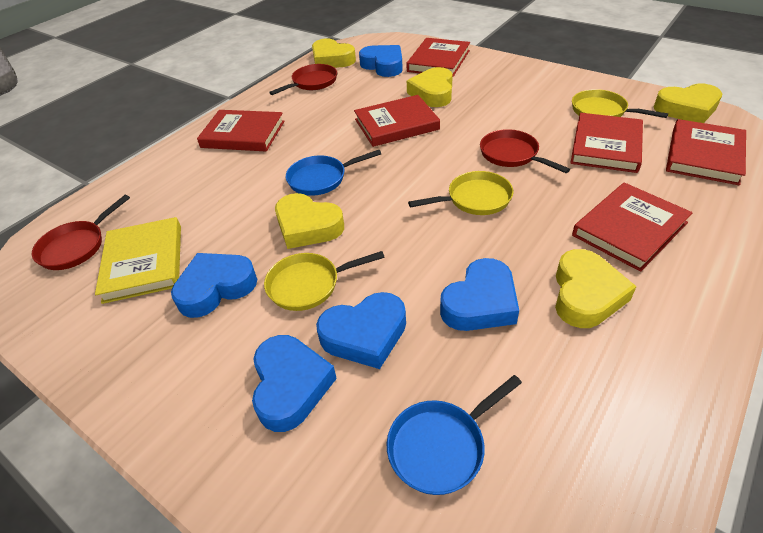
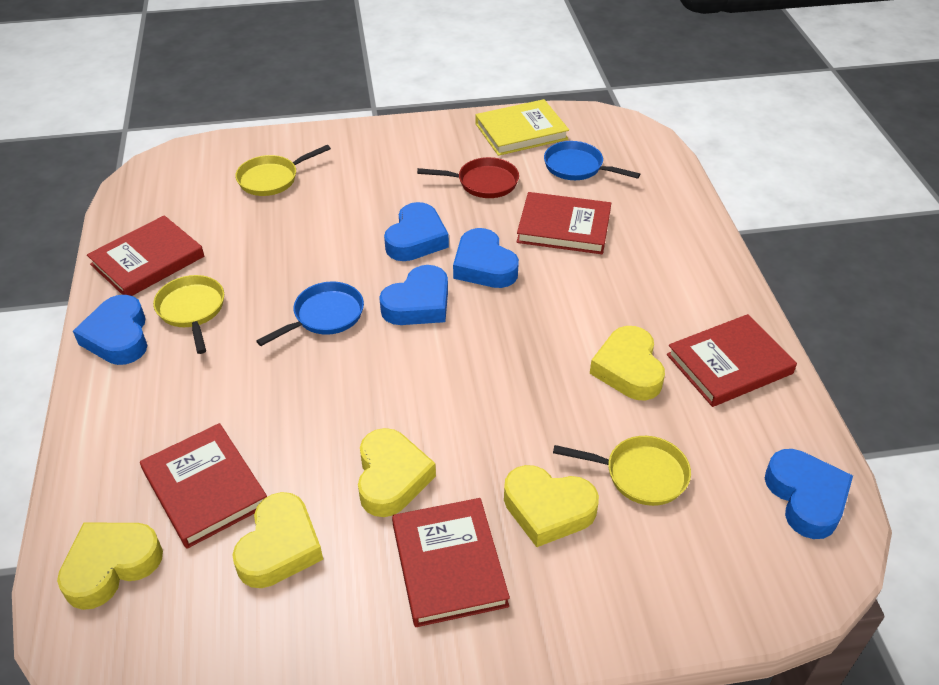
red book: [197,110,284,151] [354,95,440,147] [406,38,470,77] [570,113,643,173] [572,183,693,272] [666,119,746,185] = 6 -> [87,215,204,296] [140,423,267,549] [392,498,510,627] [517,192,611,254] [667,314,797,407] = 5
red pan: [31,195,130,270] [269,64,337,95] [480,129,570,173] = 3 -> [417,157,519,198] = 1

